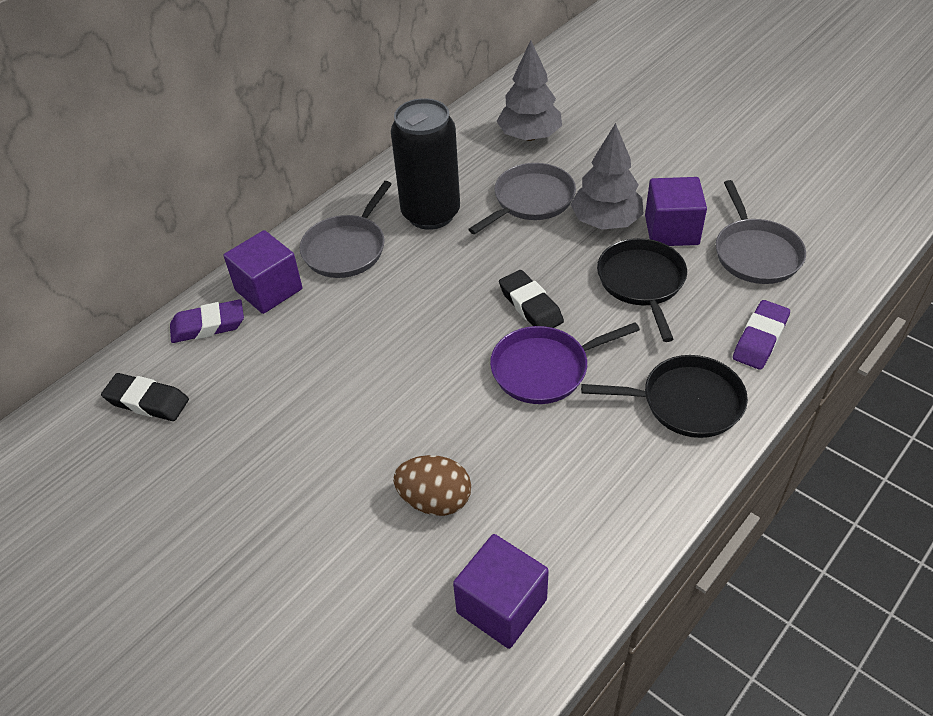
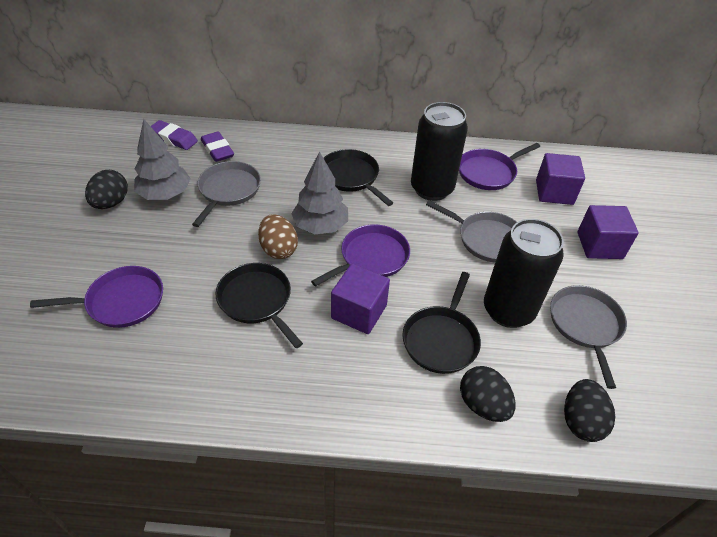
black can: [391,98,460,230] = 1 -> [411,102,468,201] [484,219,564,328] = 2
black egg: none = 0 -> [85,170,128,209] [460,366,516,422] [564,379,615,442] = 3
black eraser: [101,373,189,421] [499,270,564,328] = 2 -> none = 0
black pan: [581,355,748,438] [597,238,687,342] = 2 -> [216,263,303,348] [324,149,393,206] [402,272,481,374] = 3
purple pan: [490,322,640,404] = 1 -> [30,266,163,328] [311,224,410,287] [459,143,540,190] = 3

